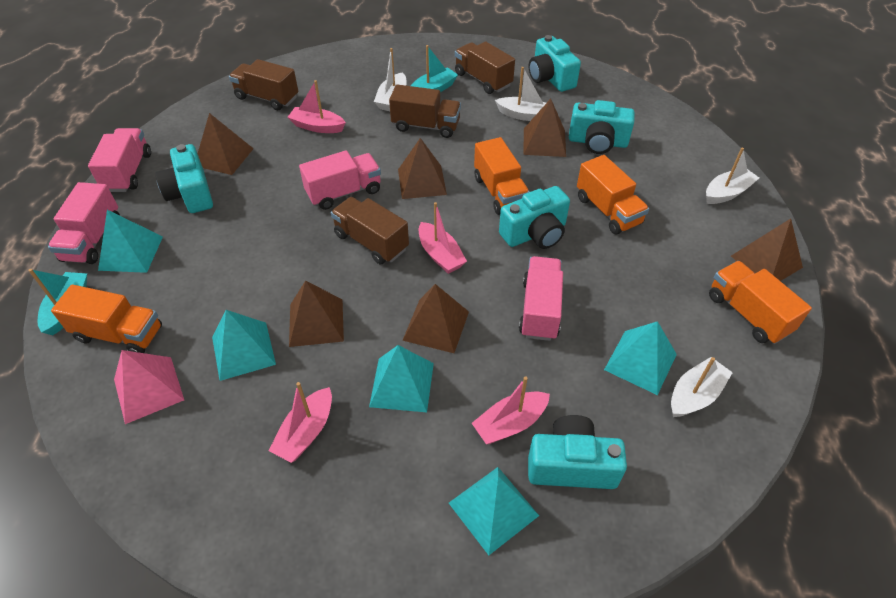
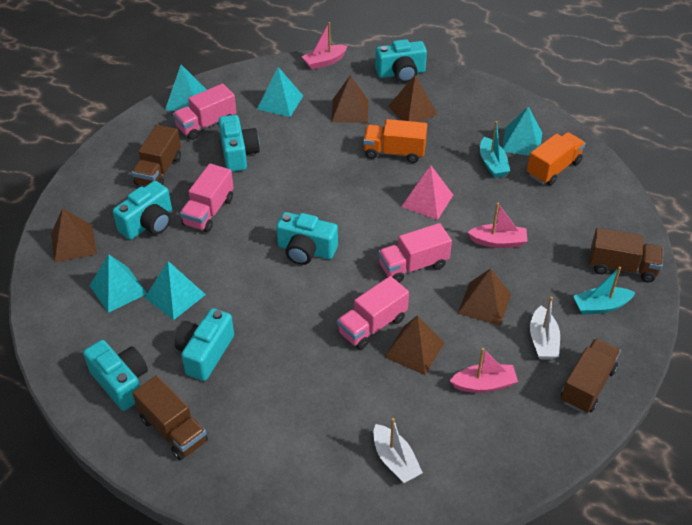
brown pyramid: [198,113,254,175] [289,280,344,347] [398,138,447,199] [402,284,469,353] [523,99,566,157] [731,219,803,281] = 6 -> [51,208,97,263] [331,75,368,123] [384,315,444,375] [388,75,438,122] [458,269,511,326] = 5
orange truck: [51,285,162,353] [474,137,530,215] [577,155,649,235] [709,261,812,344] = 4 -> [363,119,427,163] [527,132,586,185] = 2
pink boat: [269,382,332,463] [287,80,346,133] [419,202,467,274] [472,377,550,444] = 4 -> [301,22,348,70] [450,348,518,393] [468,203,528,248] = 3
turquoise camera: [155,144,213,213] [499,186,570,249] [528,415,627,489] [529,35,581,92] [569,100,635,154] = 5 -> [83,340,148,411] [113,181,172,240] [175,308,234,381] [219,115,260,172] [276,212,338,265] [375,39,427,83] = 6
white boat: [374,48,407,111] [495,67,546,121] [671,357,733,417] [706,148,759,204] = 4 -> [373,418,423,483] [530,297,560,360] = 2

